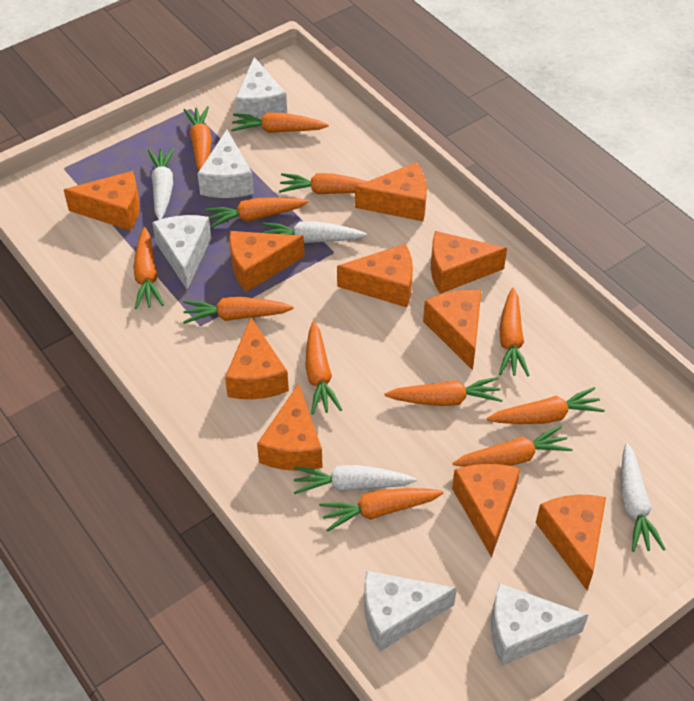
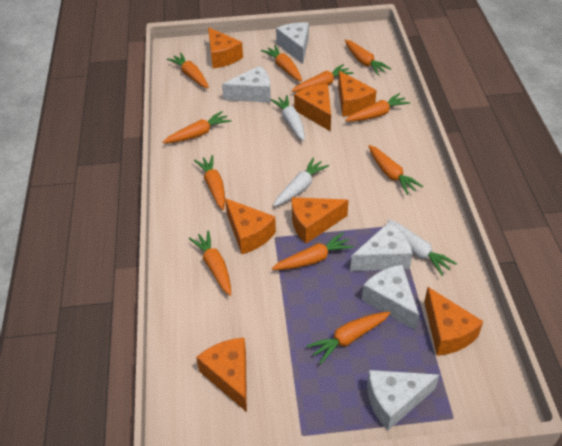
orange carrot: [133,227,164,309] [183,297,294,324] [184,106,212,170] [205,197,308,229] [231,113,329,133] [279,173,367,194] [305,321,342,414] [319,488,444,532] [385,377,503,406] [453,425,573,467] [487,387,605,424] [499,288,530,376] = 12 -> [163,111,231,143] [167,53,209,88] [189,230,231,296] [194,155,225,210] [261,45,302,82] [272,232,354,270] [292,64,353,92] [306,311,390,364] [345,40,391,75] [345,93,410,122] [369,145,423,195] = 11
orange cheese: [64,171,140,231] [225,318,289,399] [229,231,305,292] [257,383,323,471] [337,244,413,307] [355,163,427,221] [423,289,481,370] [431,231,507,294] [452,464,520,557] [536,495,606,590] = 10 -> [196,338,247,412] [208,27,243,68] [225,198,276,254] [292,197,349,244] [294,84,331,132] [338,71,377,117] [424,287,483,356] = 7
white carrot: [148,148,174,220] [262,221,367,243] [294,465,416,494] [621,443,665,552] = 4 -> [270,95,305,141] [273,157,329,207] [387,219,457,276] = 3

